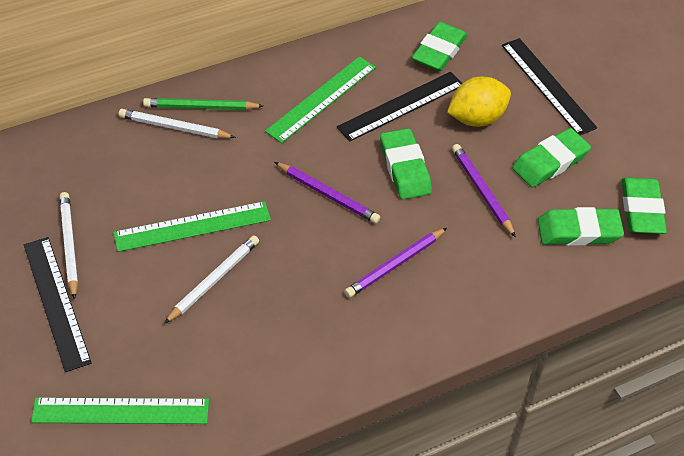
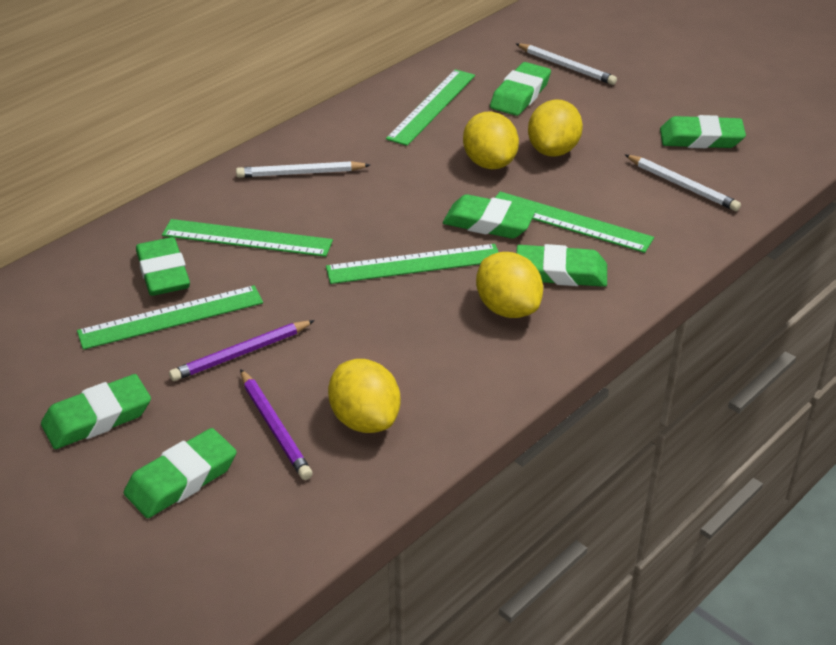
black ruler: [24,237,92,372] [337,72,462,142] [502,38,597,135] = 3 -> none = 0
green eraser: [380,128,432,200] [412,22,468,71] [512,128,591,188] [538,207,624,246] [622,177,667,234] = 5 -> [41,374,151,449] [124,428,237,518] [136,237,190,296] [443,194,536,239] [490,62,551,116] [516,244,607,287] [660,115,746,148] = 7
green pencil: [143,98,263,110] = 1 -> none = 0
green ruler: [31,397,209,424] [113,201,271,252] [265,56,376,143] = 3 -> [77,285,263,350] [162,219,333,257] [326,244,498,284] [386,69,475,146] [495,191,654,253] = 5
purple pencil: [275,162,380,223] [344,228,447,298] [452,144,516,237] = 3 -> [169,320,315,381] [240,369,313,480] = 2
yellow lemon: [447,76,511,127] = 1 -> [328,359,401,433] [463,112,519,169] [476,252,543,318] [528,100,583,157] = 4

